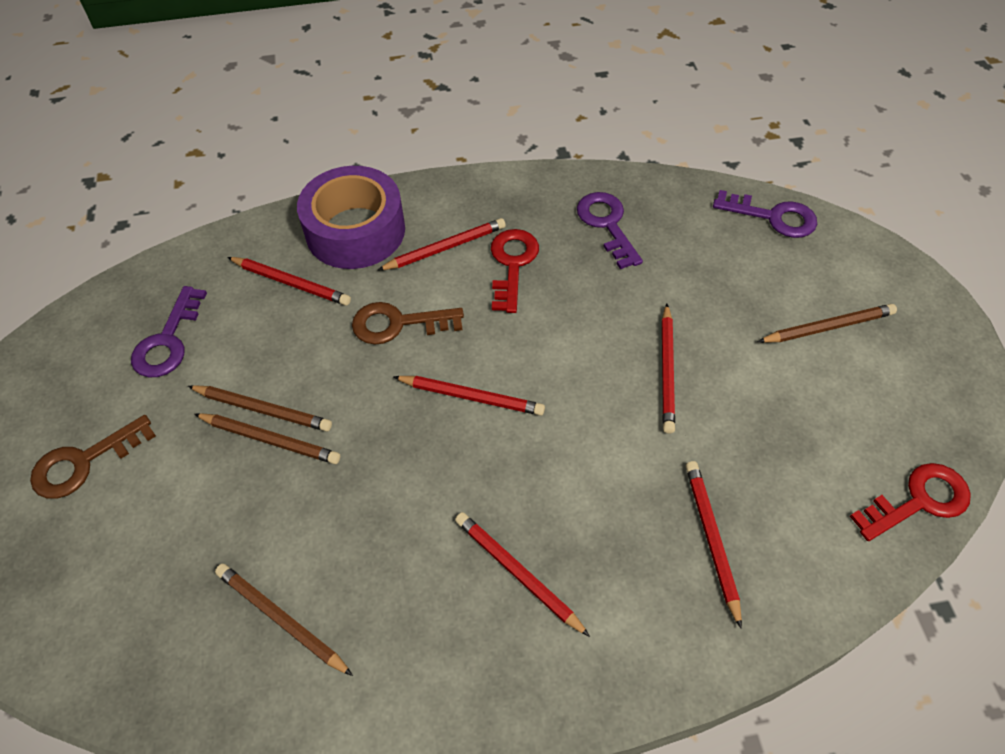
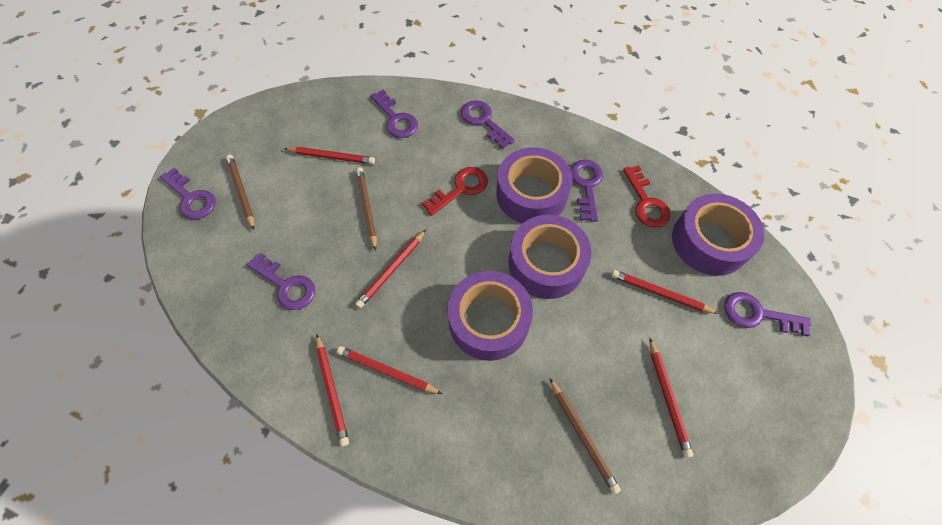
brown key: [30,415,156,498] [352,302,464,345] = 2 -> none = 0
brown pencil: [188,385,332,432] [194,413,340,464] [215,564,353,676] [757,304,897,343] = 4 -> [226,155,254,230] [356,167,377,251] [549,378,621,494] = 3
purple key: [131,286,207,377] [577,192,643,269] [713,190,817,238] = 3 -> [160,167,215,219] [247,252,315,310] [370,89,418,138] [461,100,515,149] [570,160,603,222] [724,292,811,336] = 6
purple tape: [297,166,405,269] = 1 -> [447,271,533,361] [496,147,573,223] [508,215,591,299] [672,194,764,276] = 4

